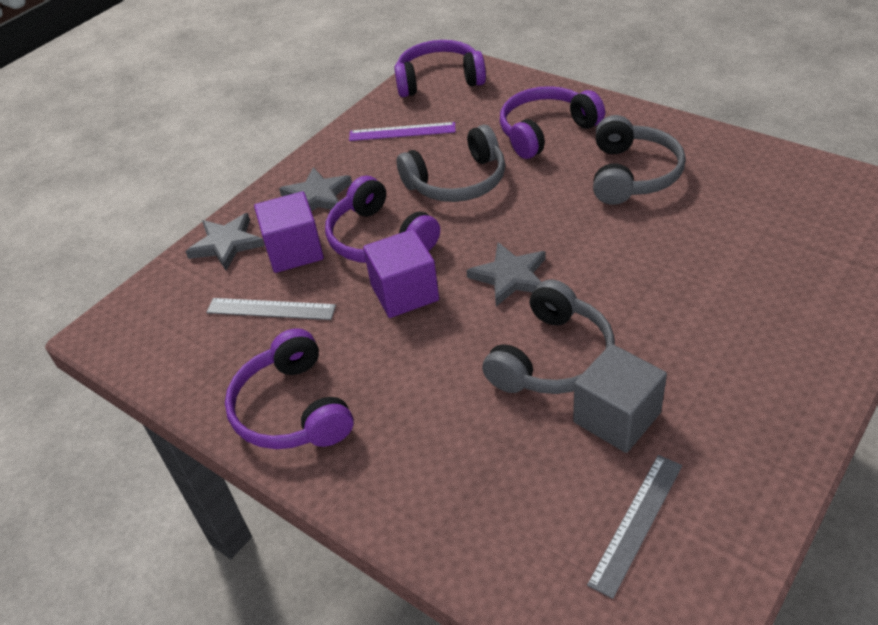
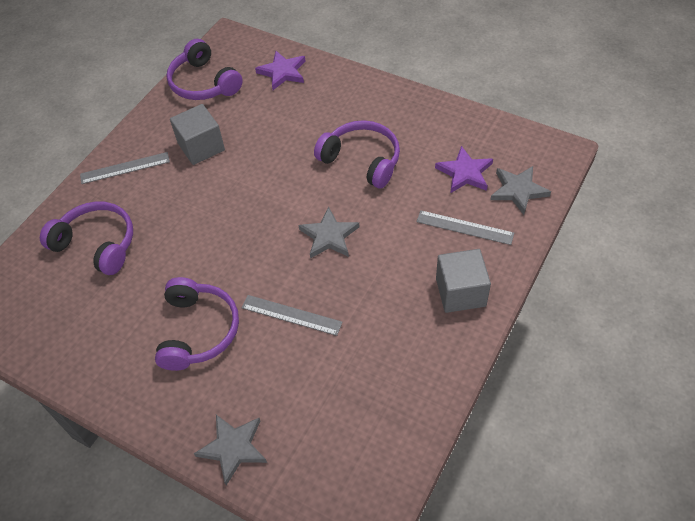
grey cube: [573,344,667,453] = 1 -> [170,104,225,165] [436,249,491,313] = 2
grey headphones: [397,125,505,202] [482,279,615,394] [593,115,686,205] = 3 -> none = 0
grey ruler: [206,298,336,320] [587,455,682,599] = 2 -> [80,152,170,184] [241,295,343,336] [416,210,514,245] = 3
purple cube: [254,191,324,273] [363,229,439,318] = 2 -> none = 0
purple ruler: [349,122,456,141] = 1 -> none = 0
purple star: none = 0 -> [255,51,305,90] [435,146,493,193] = 2

